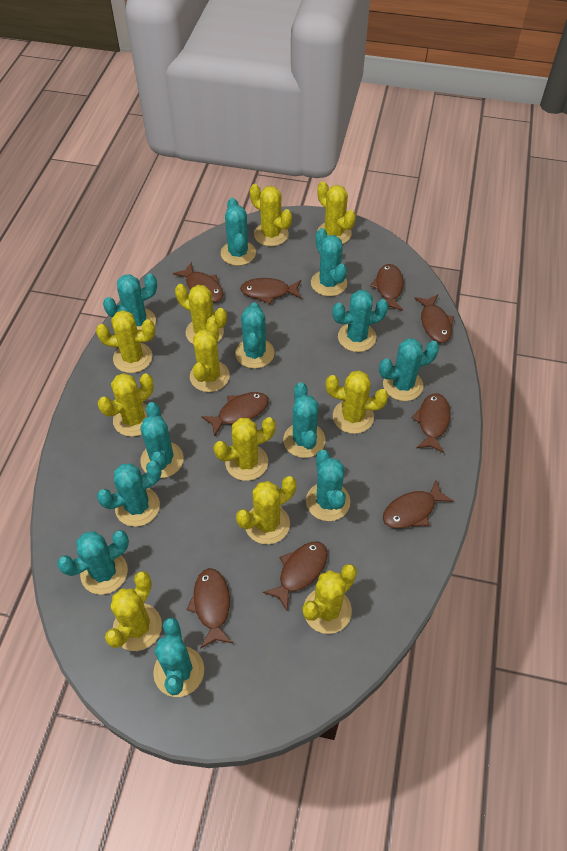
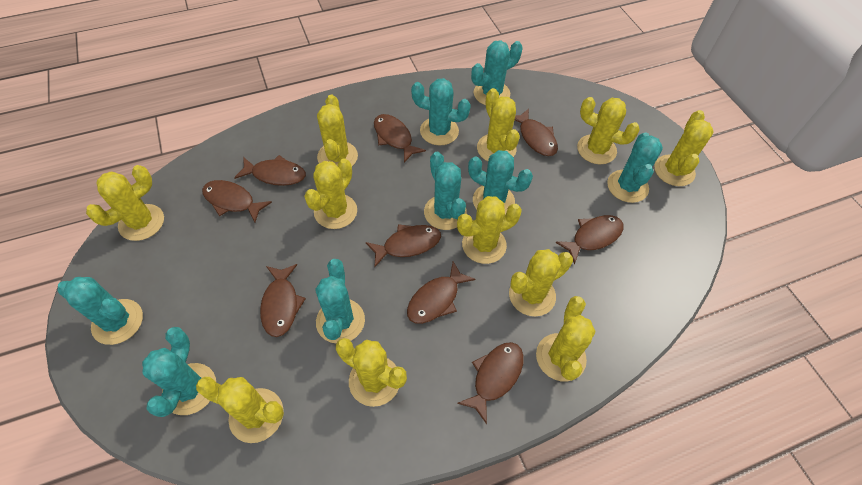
turquoise cactus: [57,530,129,595] [97,461,162,527] [103,274,157,330] [140,402,184,478] [153,617,204,697] [221,198,256,266] [235,303,274,369] [283,382,326,458] [306,450,350,521] [311,228,347,296] [332,290,388,352] [379,338,439,401] = 12 -> [57,277,143,345] [142,327,216,417] [315,259,365,343] [411,78,471,146] [424,152,467,230] [468,150,533,214] [471,40,522,105] [607,132,663,203] = 8

